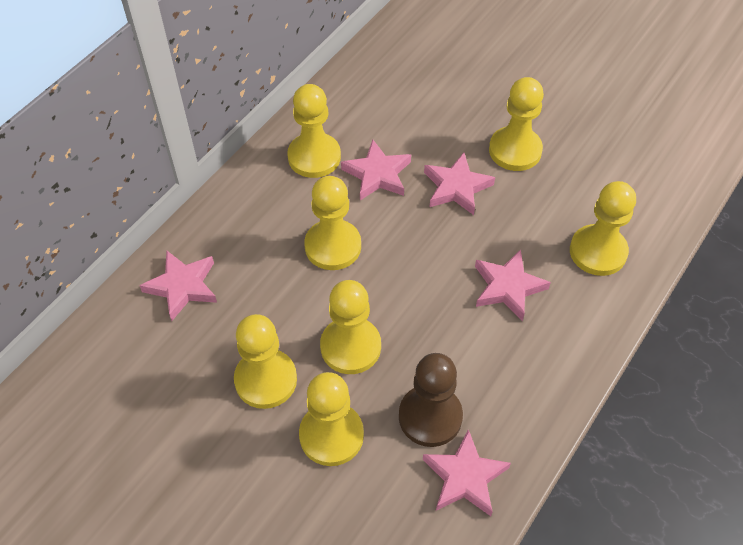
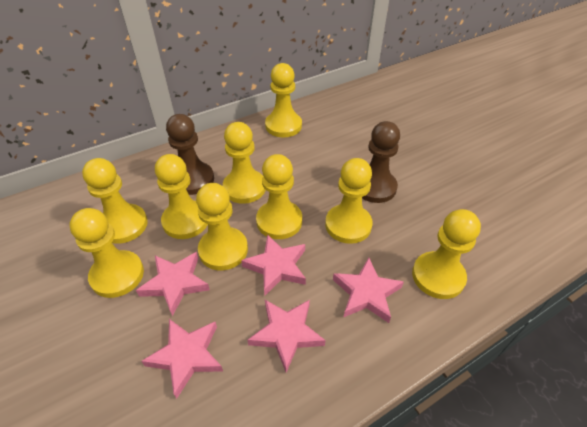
brown pawn: [399,353,463,447] = 1 -> [166,114,214,195] [362,121,400,203] = 2
yellow pawn: [234,314,297,409] [287,84,341,178] [299,372,364,466] [304,176,361,270] [320,280,381,374] [489,77,544,171] [570,181,636,276] = 7 -> [69,208,144,298] [82,158,148,244] [155,154,208,239] [196,183,248,270] [223,122,266,204] [256,154,302,239] [265,63,302,137] [325,158,373,244] [412,209,481,299] = 9

